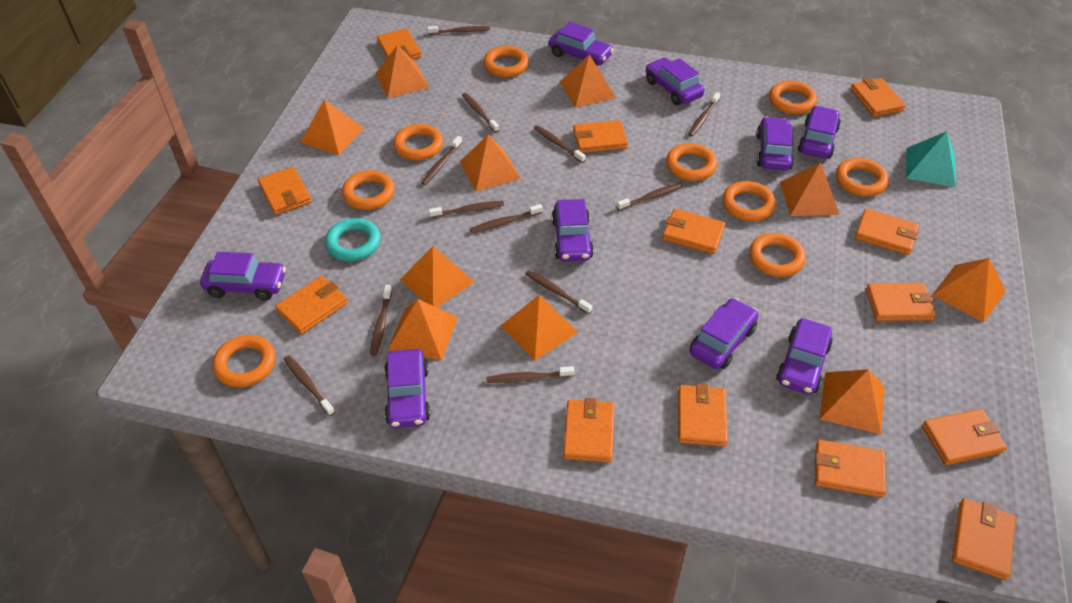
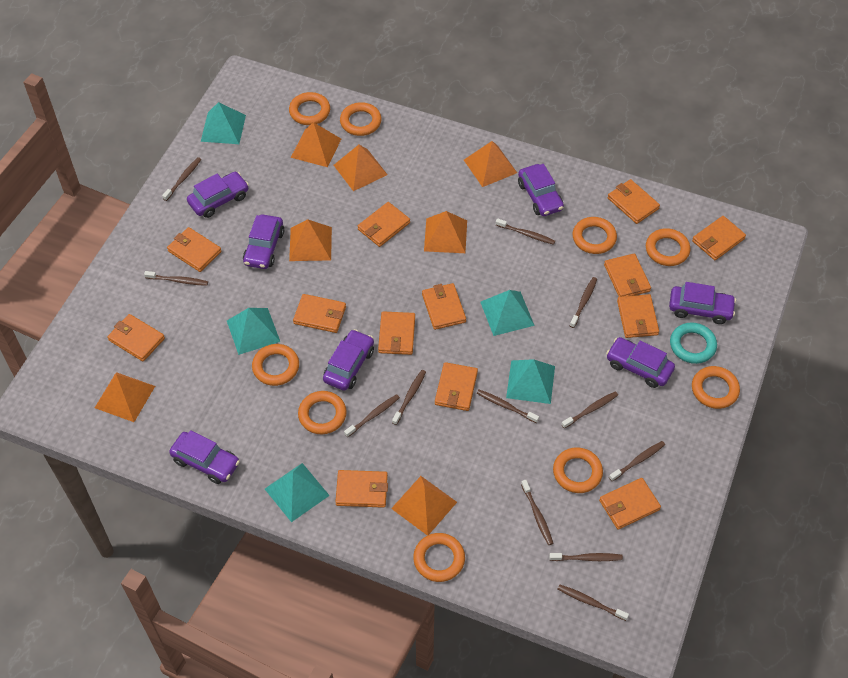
orange pyramid: [300,99,364,155] [375,45,430,98] [388,299,458,361] [400,246,474,307] [460,135,521,192] [501,295,578,360] [560,54,616,108] [780,162,840,216] [820,369,885,434] [932,258,1006,323] = 10 -> [95,372,155,422] [289,219,332,261] [291,122,341,167] [334,145,388,191] [391,476,457,535] [424,211,467,253] [464,141,517,187] = 7
purple car: [200,252,286,301] [384,349,430,428] [549,22,614,66] [552,199,594,261] [646,57,705,105] [690,298,758,369] [756,117,794,170] [776,318,833,395] [798,105,841,158] = 9 -> [169,430,240,484] [187,172,249,218] [243,214,284,269] [323,329,374,391] [518,164,564,216] [606,337,675,388] [669,282,736,324] = 7
turquoise pyramid: [906,131,956,187] = 1 -> [201,102,246,144] [227,308,280,355] [265,463,330,522] [480,290,535,336] [506,359,555,404] = 5

